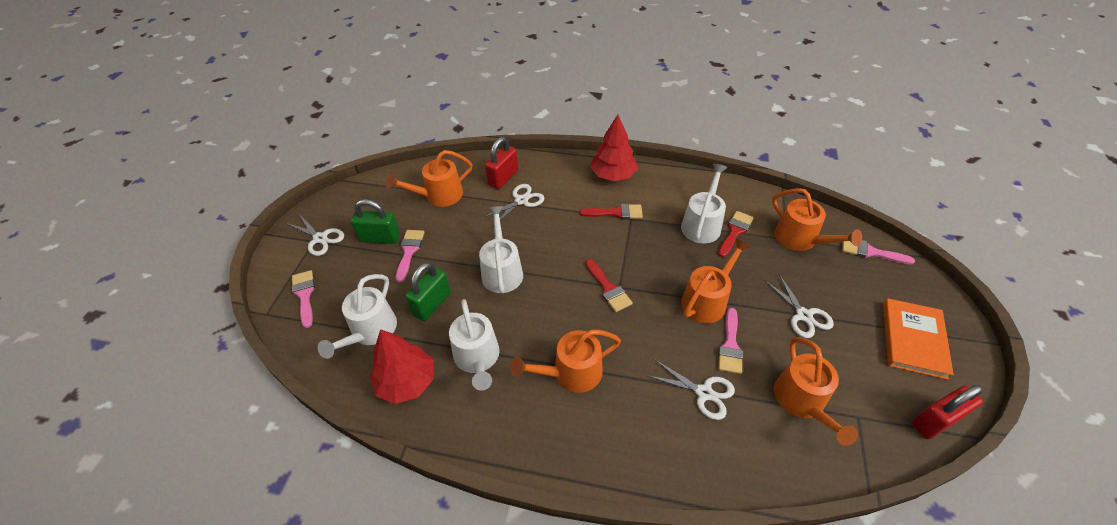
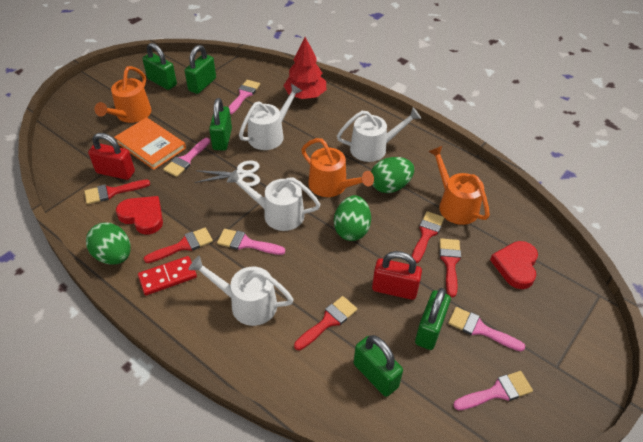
green egg: none = 0 -> [86,223,131,264] [334,195,371,241] [371,157,414,193] = 3
green padlock: [351,199,400,244] [405,262,451,321] = 2 -> [142,43,177,90] [185,45,216,94] [209,98,232,151] [354,335,403,397] [415,288,451,350] = 5
orange watering can: [386,150,472,207] [510,330,621,393] [681,238,751,324] [772,188,862,251] [774,337,858,446] = 5 -> [95,66,151,123] [301,138,374,197] [428,146,490,225] = 3
pink brush: [292,270,315,328] [396,230,425,282] [718,308,743,374] [842,240,915,265] = 4 -> [163,138,210,177] [217,229,285,255] [229,80,260,114] [448,307,526,351] [453,371,533,410] = 5
red brush: [580,204,643,220] [585,259,633,312] [718,211,754,257] = 3 -> [84,180,150,204] [144,228,213,263] [294,296,357,350] [412,211,444,263] [440,238,461,297] = 5
red domino: none = 0 -> [138,256,197,295] = 1
red heart: none = 0 -> [116,196,163,234] [490,241,538,289] = 2
red tree: [370,329,434,404] [590,115,638,181] = 2 -> [283,37,326,99] = 1
white scissors: [286,214,344,256] [482,184,544,226] [648,359,735,420] [764,274,834,338] = 4 -> [195,160,260,187] = 1

